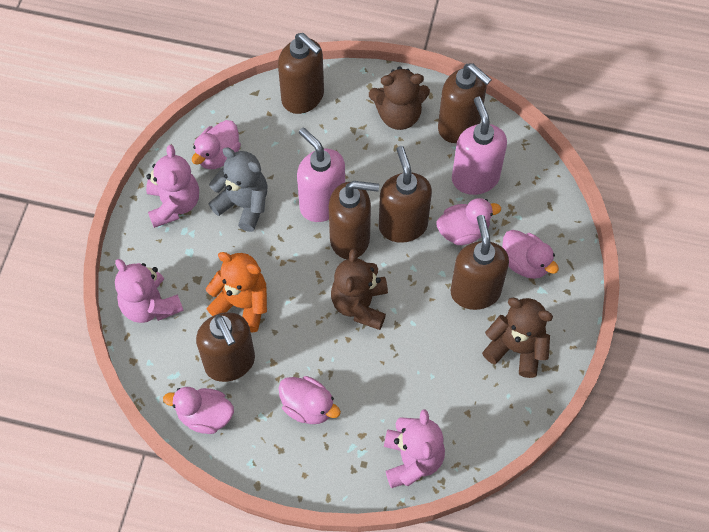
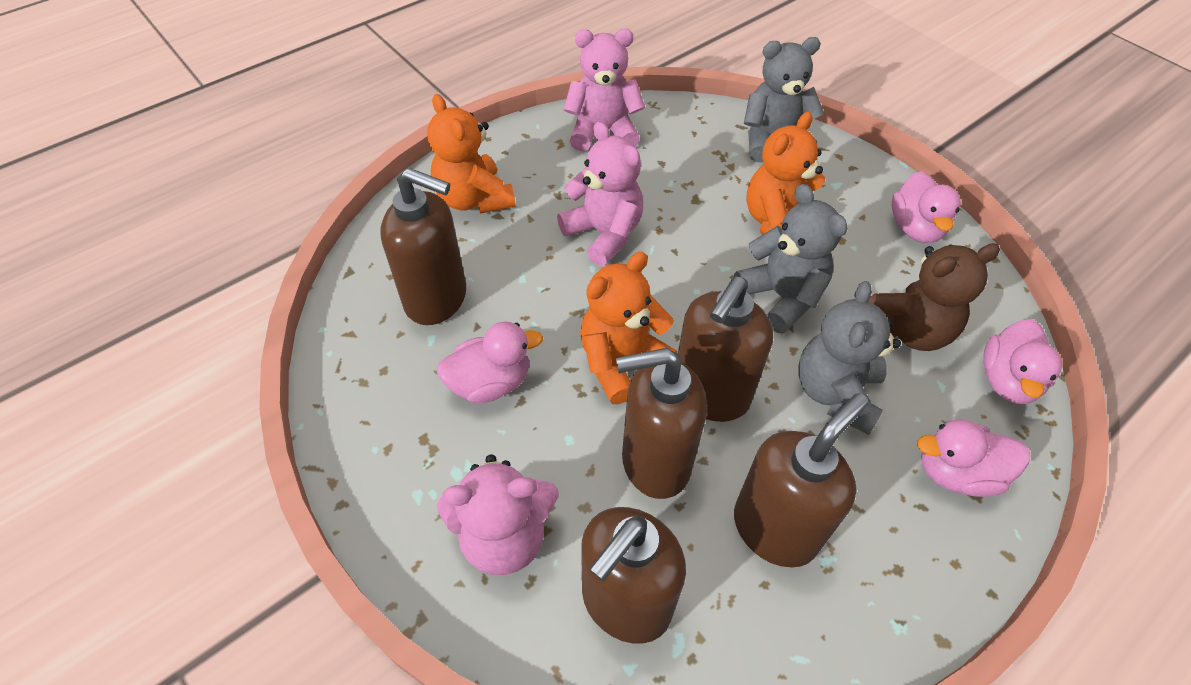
brown soap dispenser: [196,312,255,382] [278,33,324,114] [329,181,379,259] [379,146,432,243] [438,63,492,143] [451,215,509,310] = 6 -> [380,168,466,325] [581,507,686,644] [616,348,707,499] [678,277,773,422] [734,393,869,567] = 5
brown teddy bear: [331,248,388,330] [369,66,430,130] [482,298,553,378] = 3 -> [868,243,1000,351] = 1
grey teddy bear: [209,147,268,232] = 1 -> [734,184,848,334] [744,37,824,163] [798,281,901,435] = 3
orange teddy bear: [206,252,267,332] = 1 -> [427,94,516,214] [580,252,677,404] [746,112,825,234] = 3
pink duck: [163,387,234,434] [192,120,241,169] [279,376,341,424] [436,198,501,245] [502,230,559,279] = 5 -> [437,322,543,403] [892,171,961,243] [917,419,1030,497] [983,319,1062,404] = 4
pink soap dispenser: [297,128,345,222] [452,97,507,195] = 2 -> none = 0

